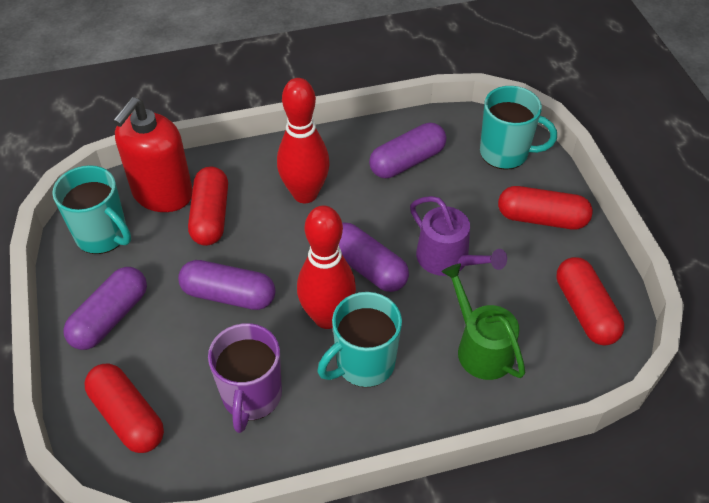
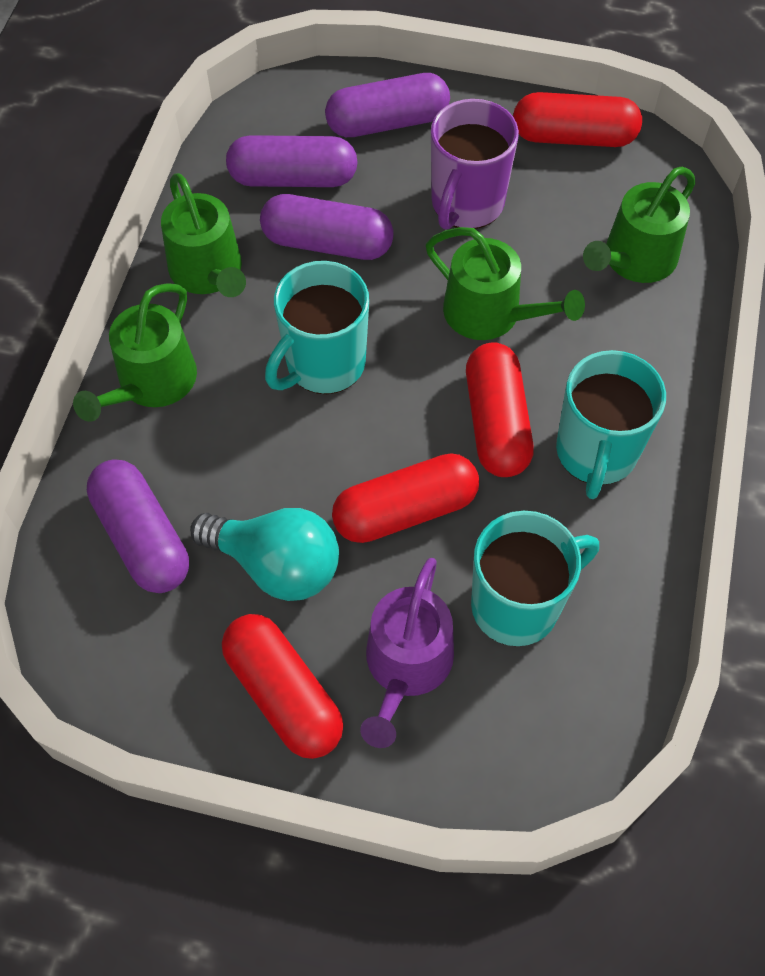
green watering can: [441,264,525,380] = 1 -> [73,283,197,422] [161,173,246,297] [426,227,585,340] [583,166,695,283] = 4
red bowling pin: [277,78,330,203] [297,205,356,329] = 2 -> none = 0
red soap dispenser: [113,97,193,212] = 1 -> none = 0
turquoise light bulb: none = 0 -> [190,508,339,601] = 1

